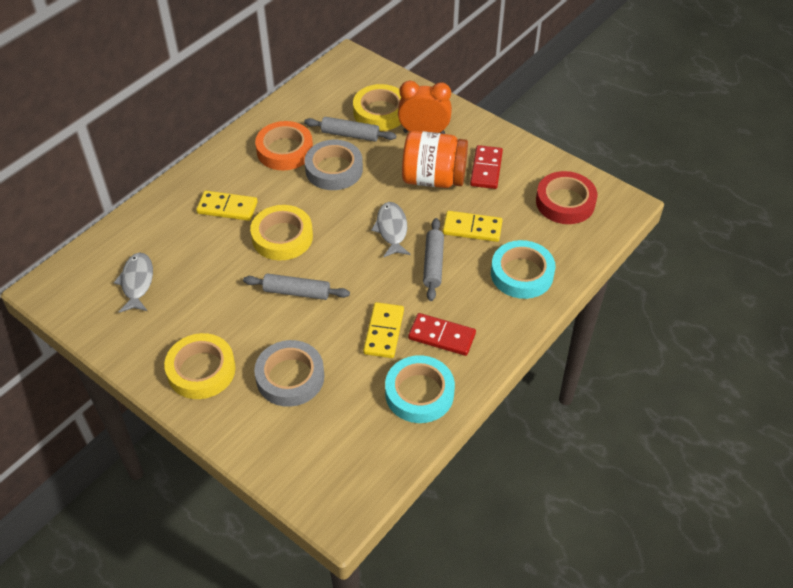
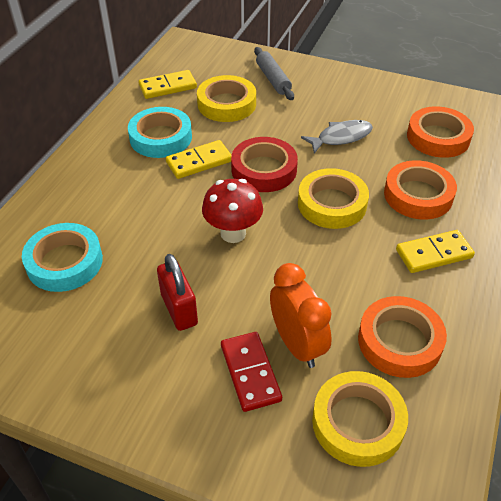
grey fish: [114,253,153,313] [371,202,410,257] = 2 -> [301,120,373,154] = 1
grey rolling pin: [243,273,350,300] [304,117,396,142] [423,218,444,301] = 3 -> [254,47,294,100] = 1
grey tape: [254,340,324,407] [304,140,363,190] = 2 -> none = 0
orange jar: [402,131,468,188] = 1 -> none = 0
orange tape: [255,121,313,170] = 1 -> [358,296,447,378] [384,160,457,220] [407,106,474,158] = 3
red domino: [408,313,476,356] [470,145,503,189] = 2 -> [221,332,282,412] = 1
red mushroom: none = 0 -> [202,179,263,243] = 1
red padlock: none = 0 -> [157,254,198,331] = 1

